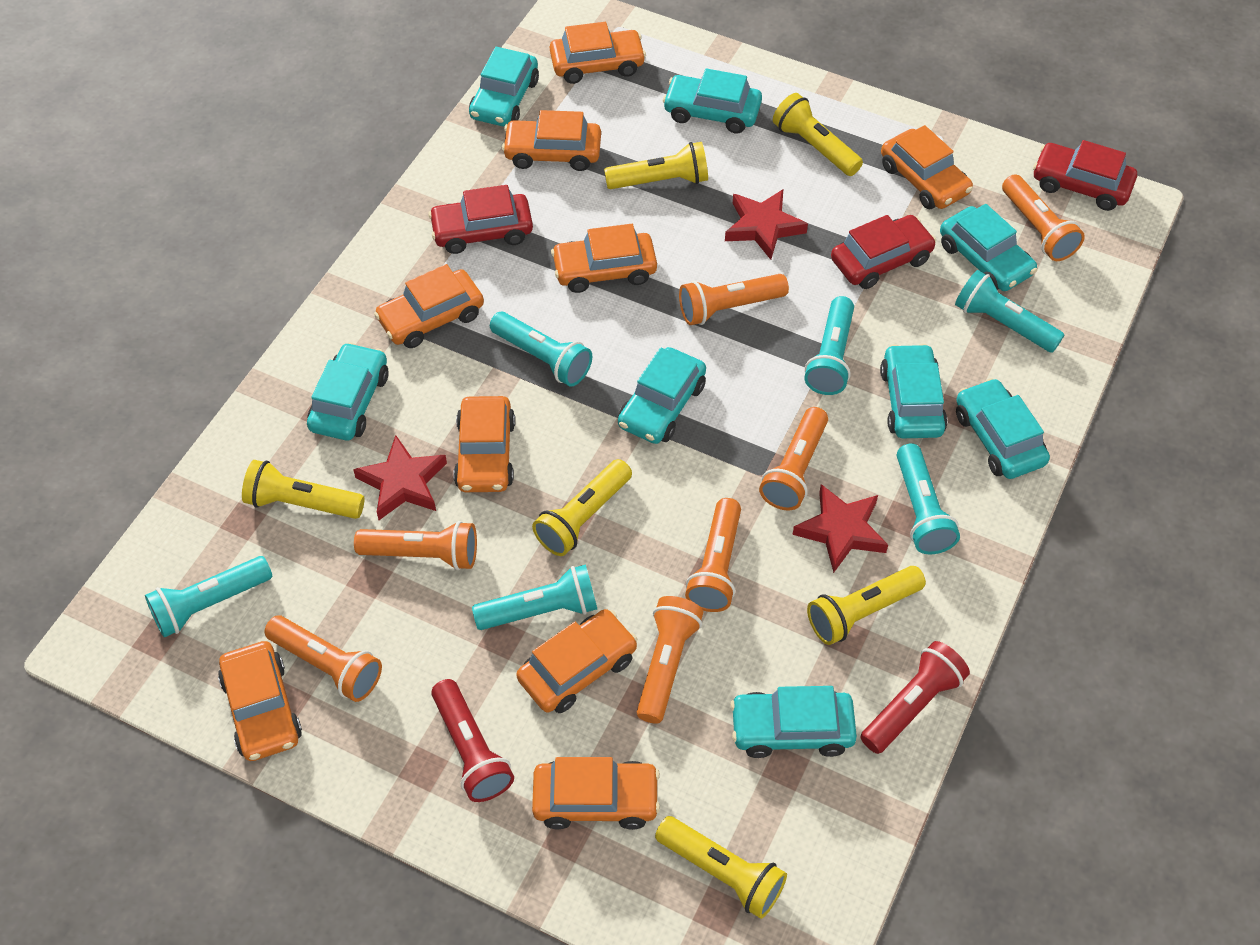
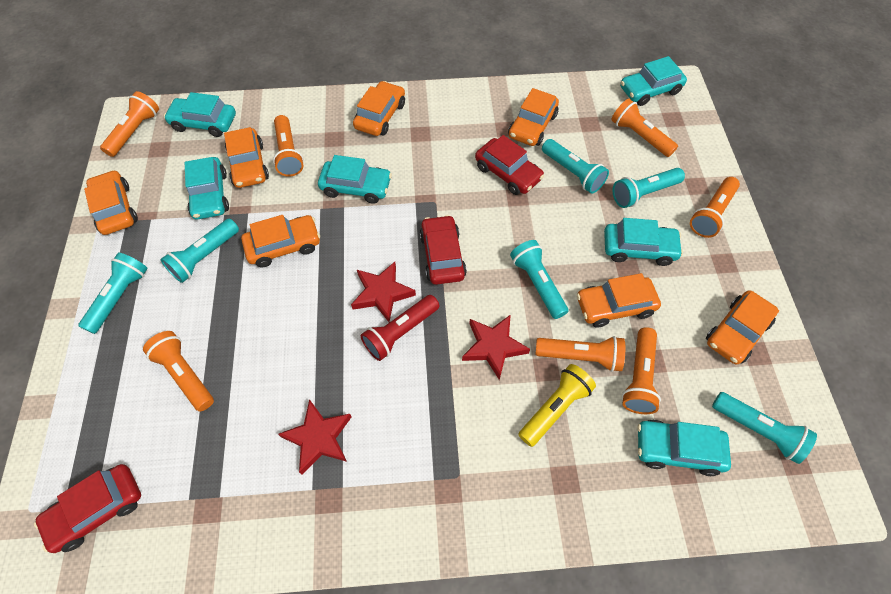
orange car: [218,641,302,761] [374,264,484,348] [453,396,515,492] [502,110,601,171] [516,609,637,713] [532,757,660,830] [550,22,646,84] [551,224,657,293] [881,125,973,209] = 9 -> [84,170,138,235] [224,127,269,188] [241,215,320,267] [353,81,405,136] [508,88,559,146] [577,273,661,328] [706,290,779,365] = 7
red flashlight: [431,679,514,802] [860,641,970,754] = 2 -> [361,295,440,361] = 1
turquoise car: [307,342,389,440] [469,47,539,126] [618,347,706,444] [663,68,762,134] [730,686,857,758] [880,344,948,438] [940,204,1037,291] [956,378,1050,479] = 8 -> [164,92,236,137] [185,157,229,220] [318,155,392,204] [604,218,683,266] [620,56,687,106] [637,420,731,476] = 6
yellow flashlight: [242,460,365,519] [532,459,632,556] [604,142,708,189] [655,816,787,919] [773,93,863,176] [807,566,926,645] = 6 -> [518,364,596,447] = 1

